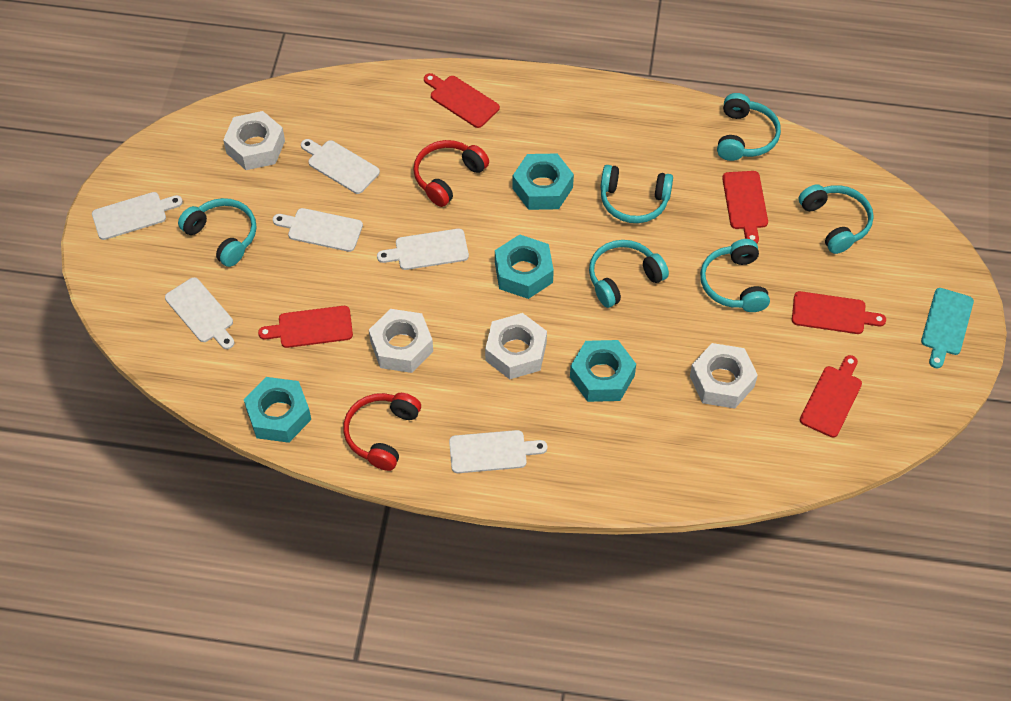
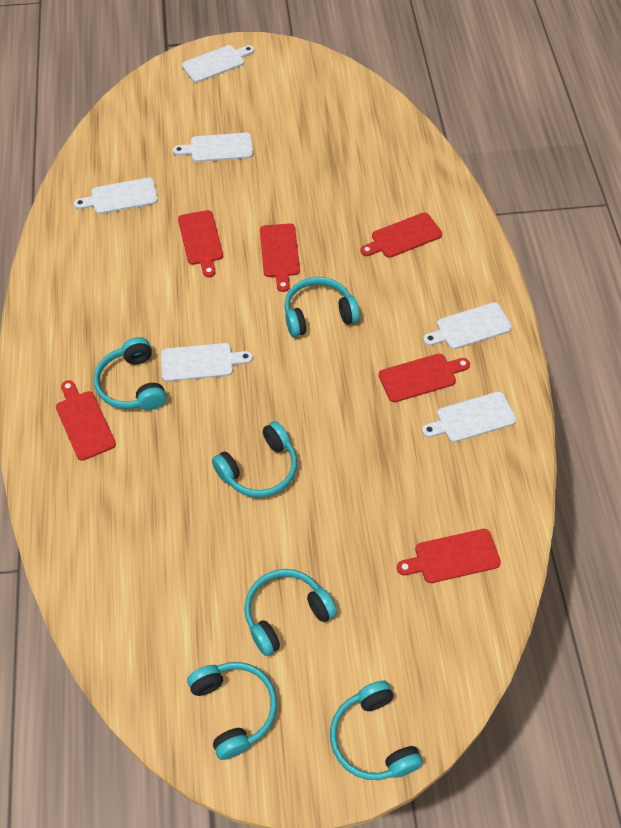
red cutting board: [258,306,353,348] [424,73,500,128] [722,171,768,243] [792,291,886,334] [800,355,862,438] = 5 -> [56,380,116,461] [178,210,223,277] [260,224,300,292] [360,213,442,258] [379,354,470,402] [397,529,501,583] = 6
red headphones: [343,393,421,471] [413,140,489,207] = 2 -> none = 0
turquoise cutting board: [921,288,974,368] = 1 -> none = 0
turquoise nut: [244,377,311,443] [495,234,554,299] [513,153,574,210] [570,340,636,402] = 4 -> none = 0
white nut: [223,111,285,170] [369,309,433,373] [485,313,547,379] [690,343,758,409] = 4 -> none = 0

